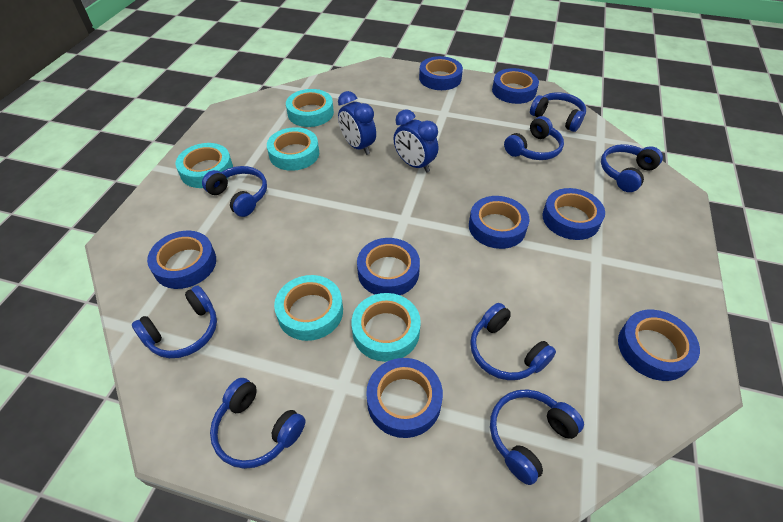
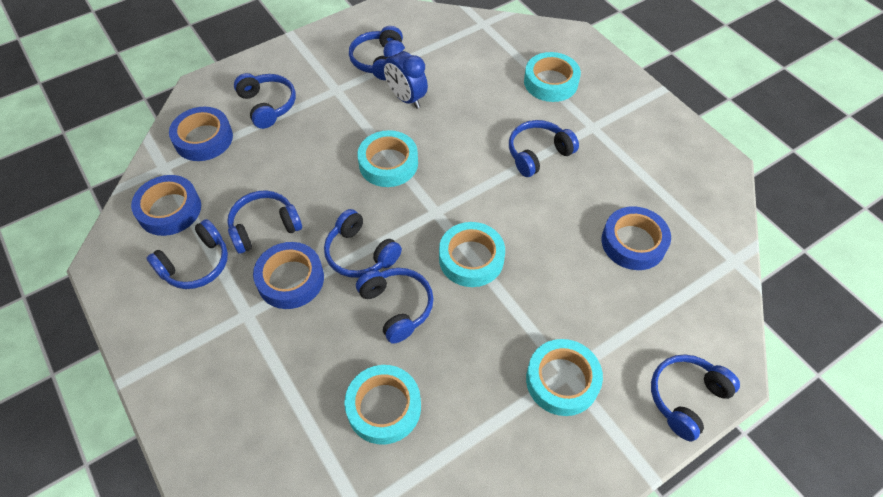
blue clock: [338,91,376,155] [394,109,438,173] = 2 -> [383,40,428,109] = 1
blue tape: [147,231,216,289] [357,238,420,295] [366,358,443,438] [419,56,463,90] [469,196,529,249] [492,68,539,104] [543,188,605,240] [618,310,700,381] = 8 -> [131,175,201,236] [169,107,233,161] [253,242,324,309] [601,206,671,270] = 4

